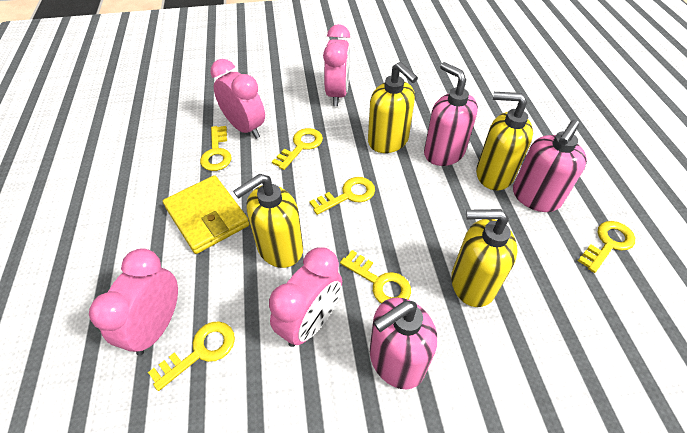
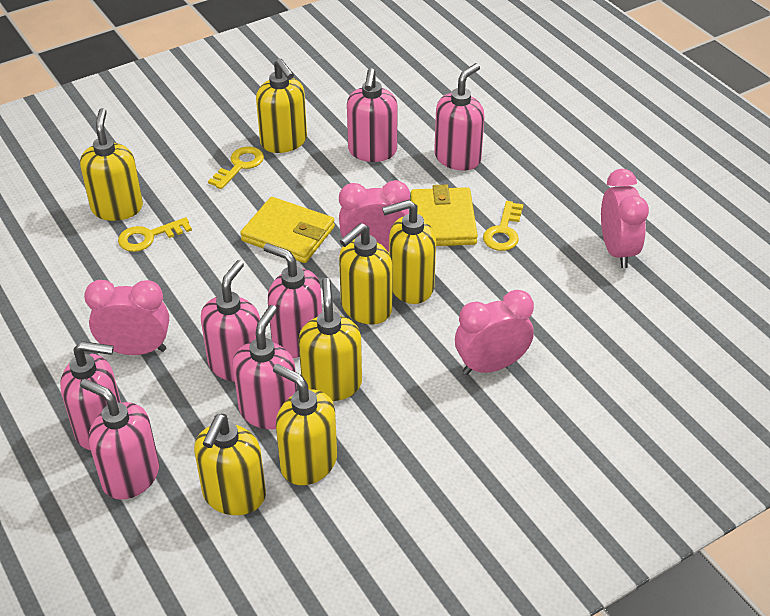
pink soap dispenser: [370,297,437,389] [424,62,478,166] [513,120,587,212] = 3 -> [60,341,121,450] [80,379,159,500] [201,260,260,382] [233,305,297,429] [263,243,322,358] [347,68,398,162] [434,63,485,171] = 7
yellow key: [148,322,235,391] [200,126,232,171] [272,128,323,170] [309,177,375,215] [340,250,411,303] [578,221,635,273] = 6 -> [118,217,192,252] [208,147,264,189] [483,201,524,251] = 3
yellow soap dispenser: [233,174,303,268] [368,62,418,153] [451,209,518,307] [476,92,533,191] = 4 -> [80,108,143,221] [194,414,266,515] [256,58,307,153] [273,364,337,485] [299,278,362,401] [339,223,393,325] [382,200,436,304] = 7
yellow wallet: [163,175,250,254] = 1 -> [240,197,335,263] [410,184,478,246] = 2

